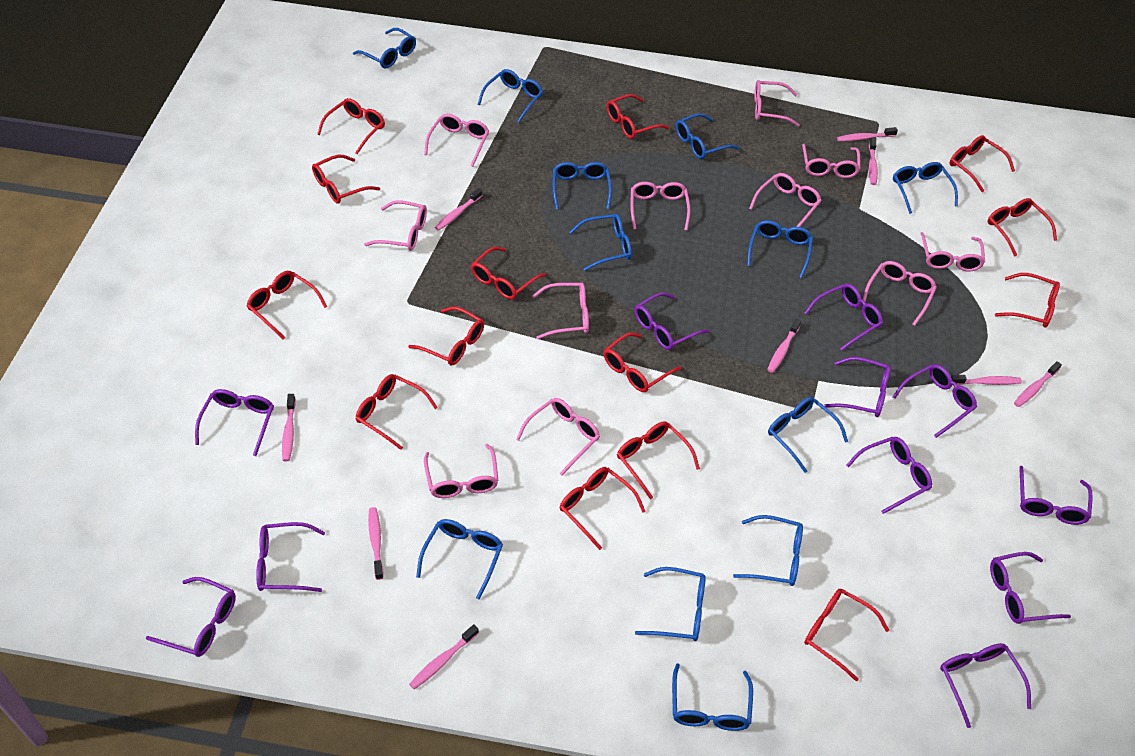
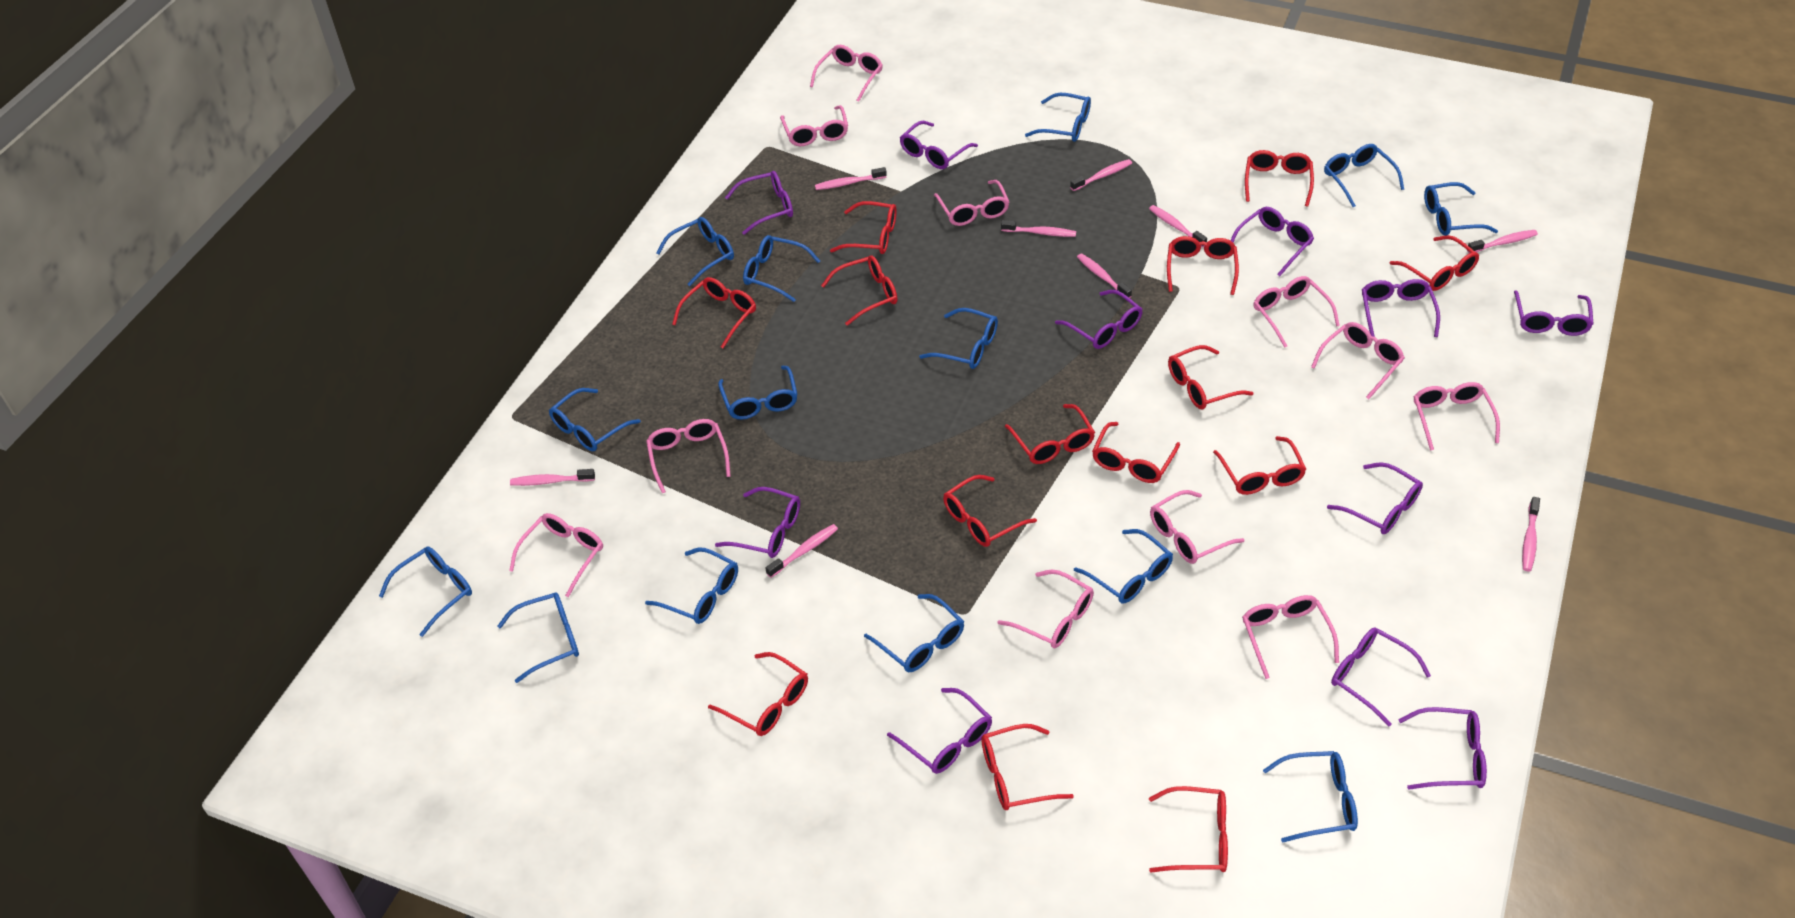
blue glasses: [353,28,416,69] [416,519,503,600] [477,69,543,123] [553,162,612,210] [570,214,632,271] [635,567,706,641] [672,663,753,731] [676,113,739,159] [733,515,803,586] [747,220,813,278] [768,397,848,473] [893,162,958,214] = 12 -> [379,547,472,637] [497,593,579,683] [549,388,641,451] [645,548,738,624] [656,217,734,286] [718,366,798,420] [743,235,820,302] [864,594,964,672] [919,308,998,369] [1025,93,1091,142] [1074,529,1173,604] [1263,751,1358,843] [1324,144,1404,207] [1424,182,1498,235] = 14

